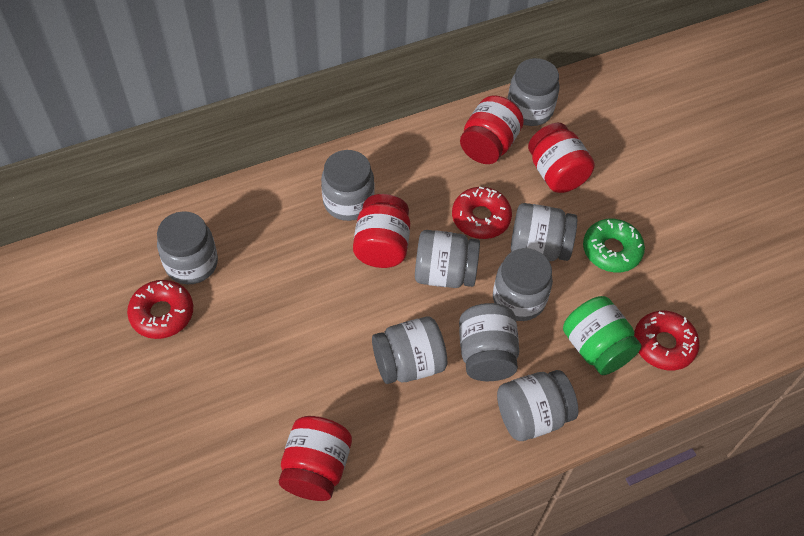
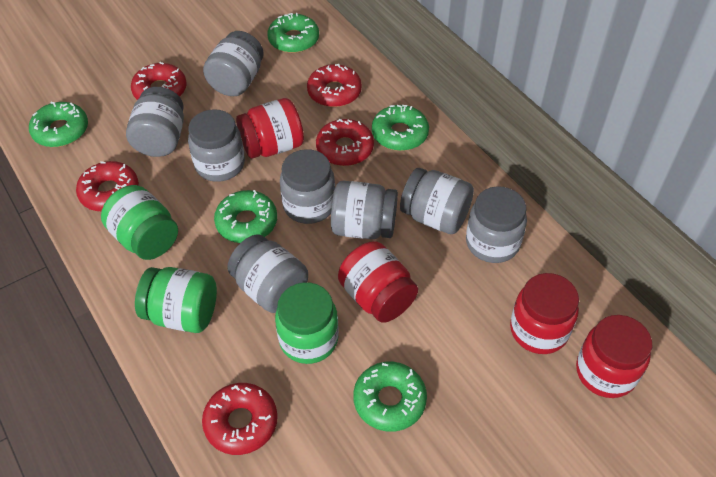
green donut: [583,219,645,272] = 1 -> [29,102,88,147] [214,190,277,243] [267,13,319,53] [353,362,427,432] [372,105,429,151] = 5
green jar: [563,296,642,375] = 1 -> [101,185,178,260] [135,267,217,333] [275,282,339,364] = 3
grey jar: [157,211,218,284] [321,150,374,221] [372,317,447,384] [415,230,480,288] [459,303,519,381] [493,248,553,321] [497,370,578,441] [508,58,559,126] [511,203,577,261] = 9 -> [126,87,184,157] [188,109,245,182] [203,31,264,96] [227,235,308,313] [280,149,335,224] [331,181,398,239] [400,168,474,234] [466,186,527,263] = 8
red donut: [127,280,193,339] [452,187,512,239] [634,311,700,370] = 3 -> [76,161,139,211] [131,62,187,100] [202,383,278,455] [307,64,362,107] [316,119,374,166] = 5

